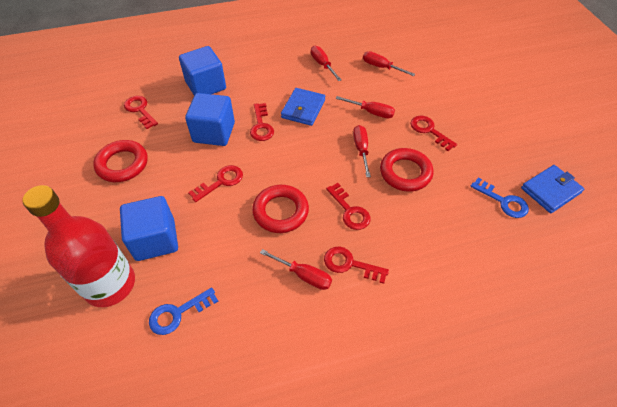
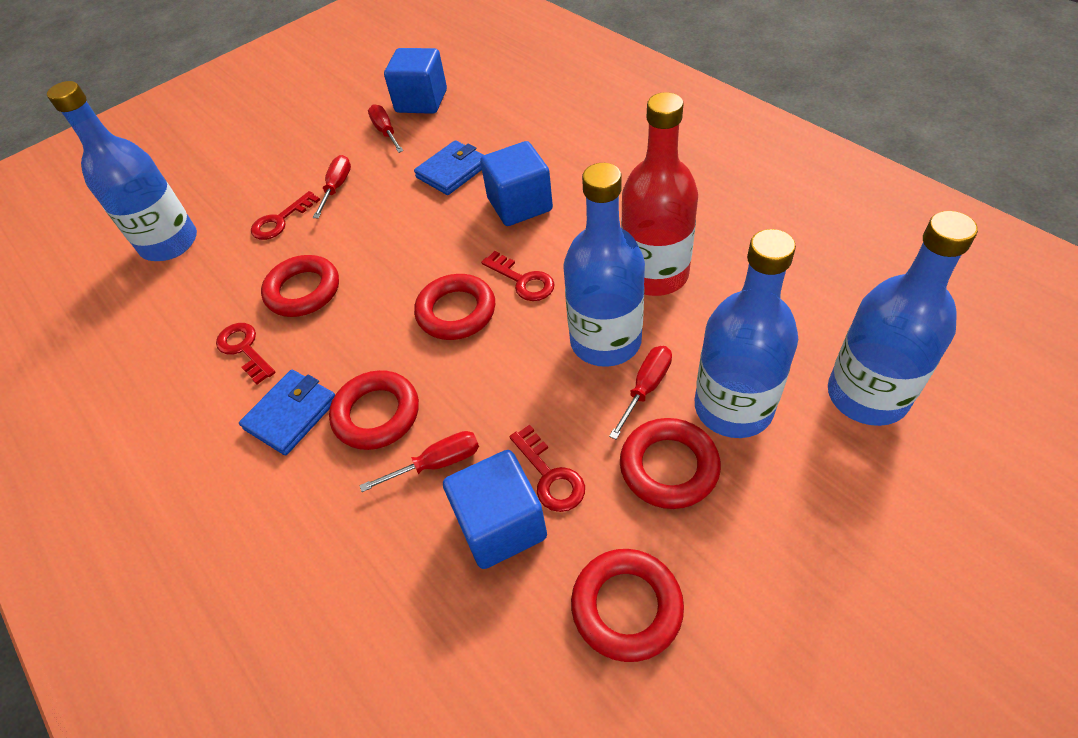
blue bottle: none = 0 -> [47,81,197,261] [563,163,645,367] [695,229,798,438] [828,211,978,426] = 4
blue key: [149,288,218,335] [470,178,529,218] = 2 -> none = 0
red key: [124,96,158,129] [188,165,243,202] [250,103,274,141] [324,247,389,284] [326,183,370,230] [410,115,457,151] = 6 -> [216,323,276,384] [251,191,320,240] [481,251,554,301] [509,425,585,512] = 4
red ring: [93,140,148,182] [252,185,309,233] [380,148,433,192] = 3 -> [261,255,339,317] [329,370,419,450] [414,274,495,340] [571,549,684,662] [620,418,721,509] = 5
red screwdriver: [260,249,332,290] [311,46,342,81] [336,96,395,118] [353,125,371,177] [363,51,415,76] = 5 -> [313,155,351,218] [360,431,479,492] [368,104,404,153] [609,346,672,440] = 4

